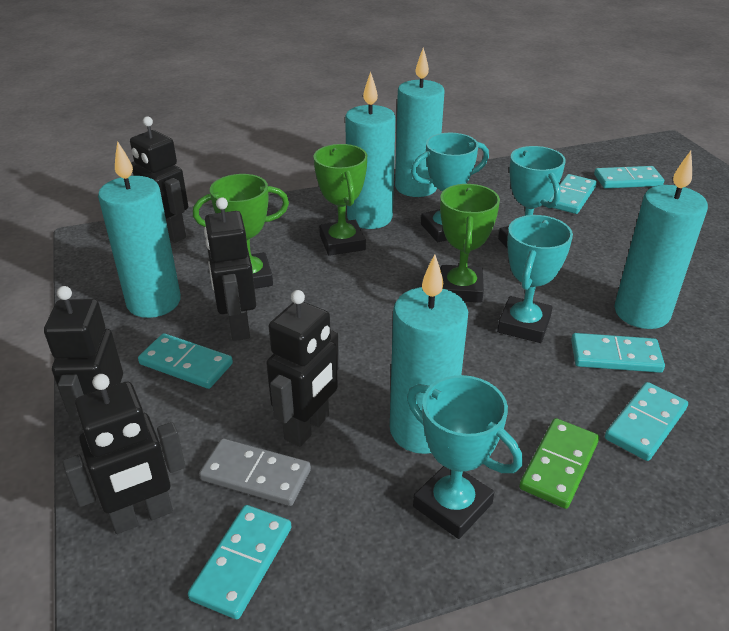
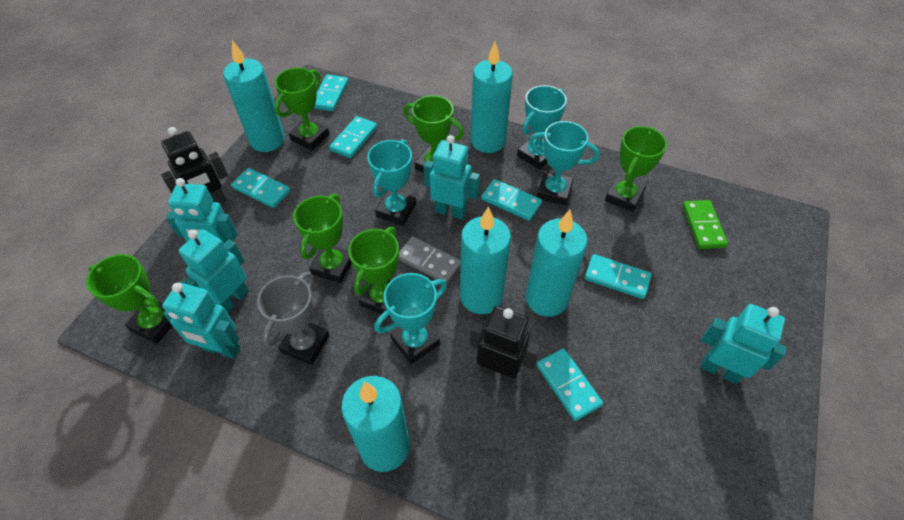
black robot: [44,286,123,420] [62,374,185,534] [130,116,188,243] [204,197,256,341] [266,290,339,447] = 5 -> [161,127,228,204] [470,306,540,384] = 2
green trophy: [193,174,289,289] [313,144,367,256] [440,184,500,303] = 3 -> [86,254,172,344] [275,68,329,150] [293,194,352,283] [348,227,399,318] [403,95,464,173] [605,126,667,212] = 6
grey trophy: none = 0 -> [257,272,330,365] = 1
turquoise robot: none = 0 -> [162,283,241,359] [166,178,238,244] [179,229,249,313] [423,135,480,220] [701,304,787,384] = 5

